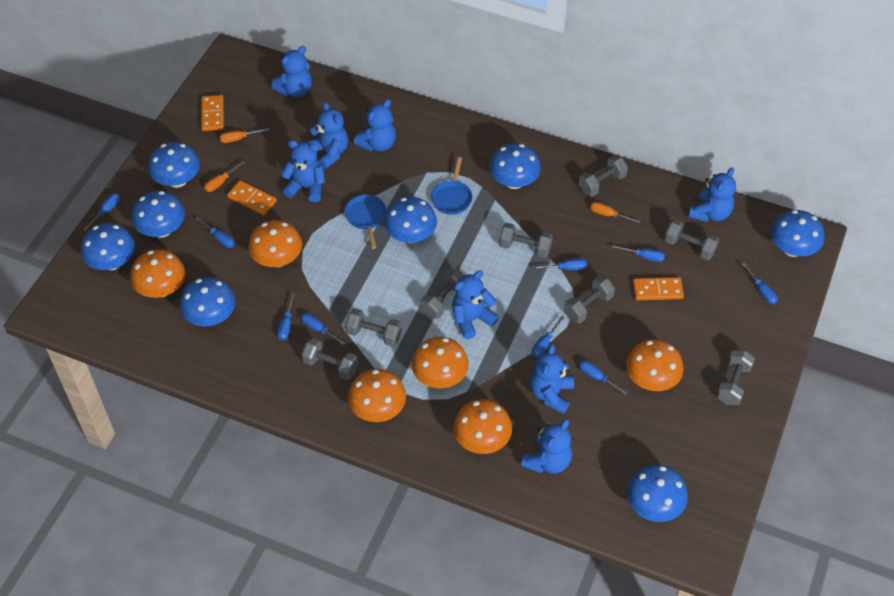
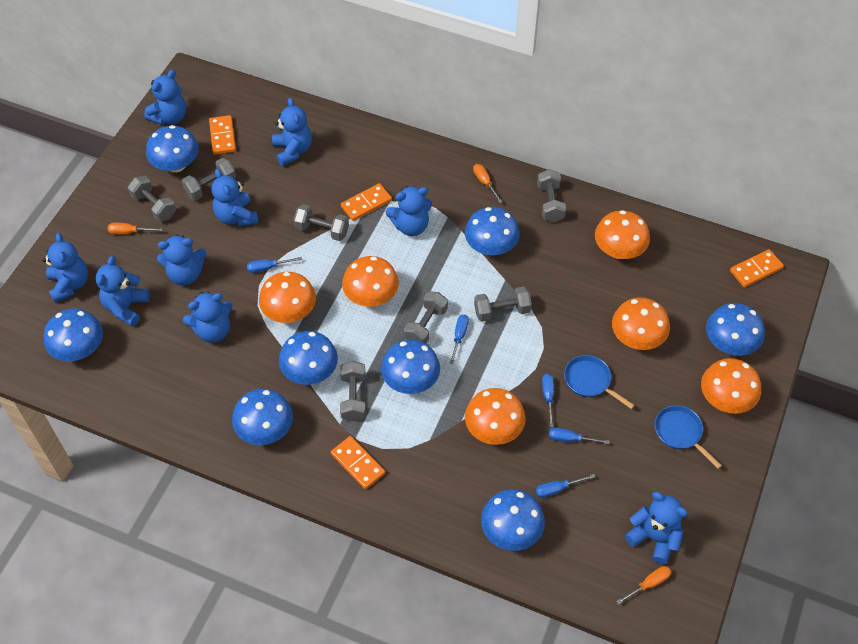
blue screwdriver: [83,193,120,231] [195,217,235,248] [277,293,295,340] [301,313,346,345] [531,316,565,357] [533,258,587,270] [579,360,628,395] [612,245,665,262] [742,263,778,304] = 9 -> [247,257,302,273] [450,315,469,364] [536,474,595,498] [542,373,554,427] [549,427,610,444] = 5
blue teddy bear: [271,46,312,97] [281,140,325,202] [307,102,348,169] [353,99,396,151] [452,270,499,339] [521,419,572,474] [530,344,574,414] [688,168,736,222] = 8 -> [42,233,88,303] [96,256,150,326] [144,70,186,125] [157,234,207,285] [183,292,233,343] [211,169,259,227] [272,98,312,166] [386,186,432,236] [625,492,688,564] = 9
grey dumbbell: [301,338,359,381] [345,308,402,347] [420,269,464,319] [499,223,553,258] [564,276,615,323] [579,155,628,197] [664,219,719,260] [716,350,755,405] = 8 -> [128,176,176,222] [182,158,236,201] [294,204,349,241] [340,361,366,422] [404,291,448,343] [474,286,532,322] [537,169,566,222] = 7
orange domino: [201,95,224,131] [227,180,277,215] [633,277,684,300] = 3 -> [209,115,236,154] [331,436,385,489] [341,183,392,221] [730,249,784,288] = 4

